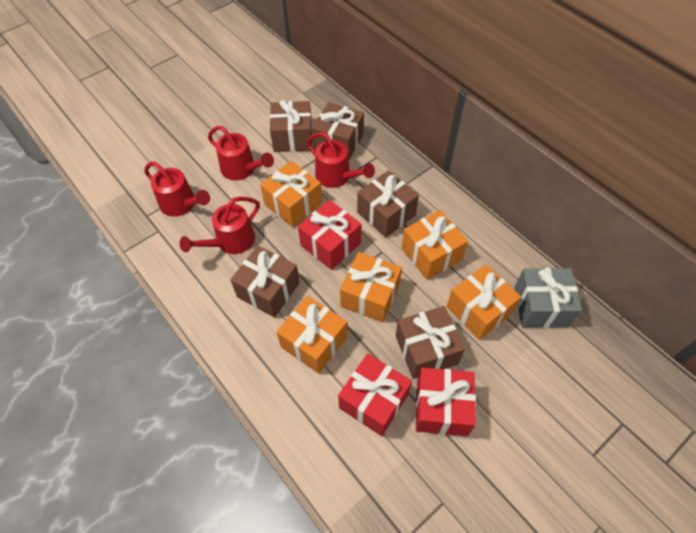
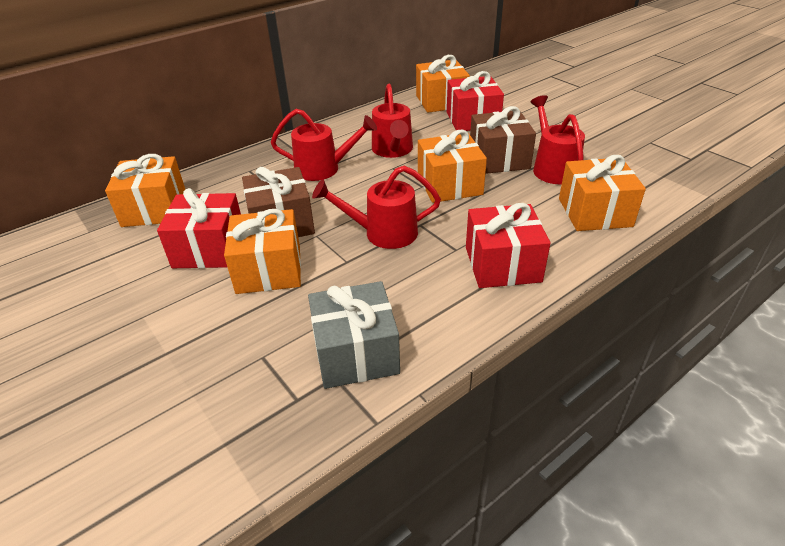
brown gift: [230,245,300,318] [270,100,312,152] [312,102,364,160] [357,170,419,238] [396,306,465,379] = 5 -> [242,167,315,237] [470,106,536,174] = 2

